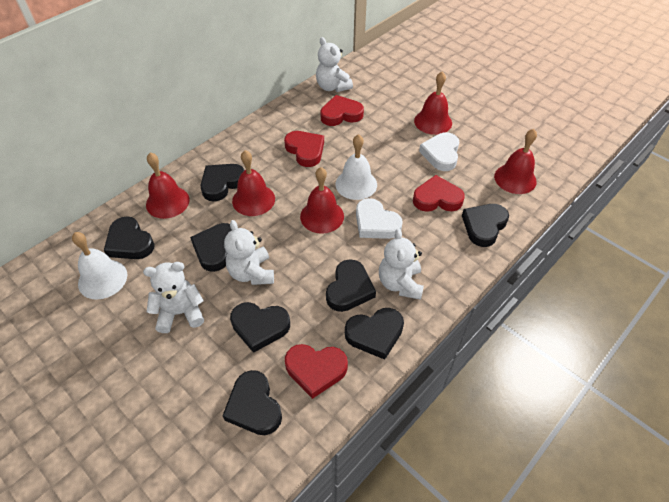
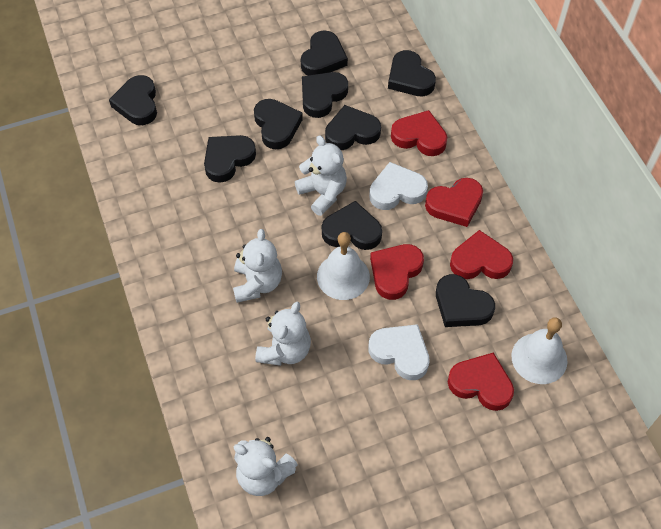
black heart: [104,216,154,259] [190,223,231,272] [201,164,245,201] [223,370,282,435] [230,302,290,353] [326,259,376,312] [345,308,404,360] [462,204,509,247] = 8 -> [109,75,157,125] [204,135,256,183] [254,99,303,149] [301,30,348,76] [302,72,348,118] [322,201,382,250] [325,105,381,150] [388,50,436,96] [436,274,495,327] = 9
red bell: [146,153,190,219] [232,150,275,216] [300,167,344,234] [414,71,452,135] [494,129,537,194] = 5 -> none = 0
red heart: [284,131,324,167] [285,344,348,399] [320,95,364,126] [413,175,465,212] = 4 -> [370,244,424,300] [391,110,447,156] [425,178,483,227] [448,352,514,411] [450,230,513,279] = 5

